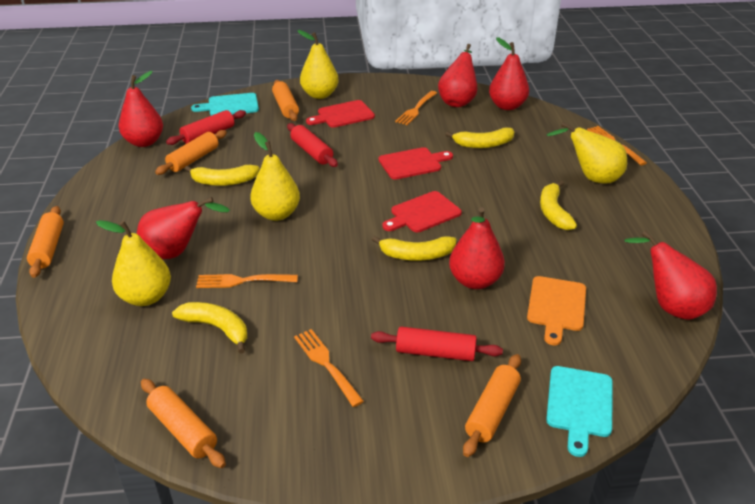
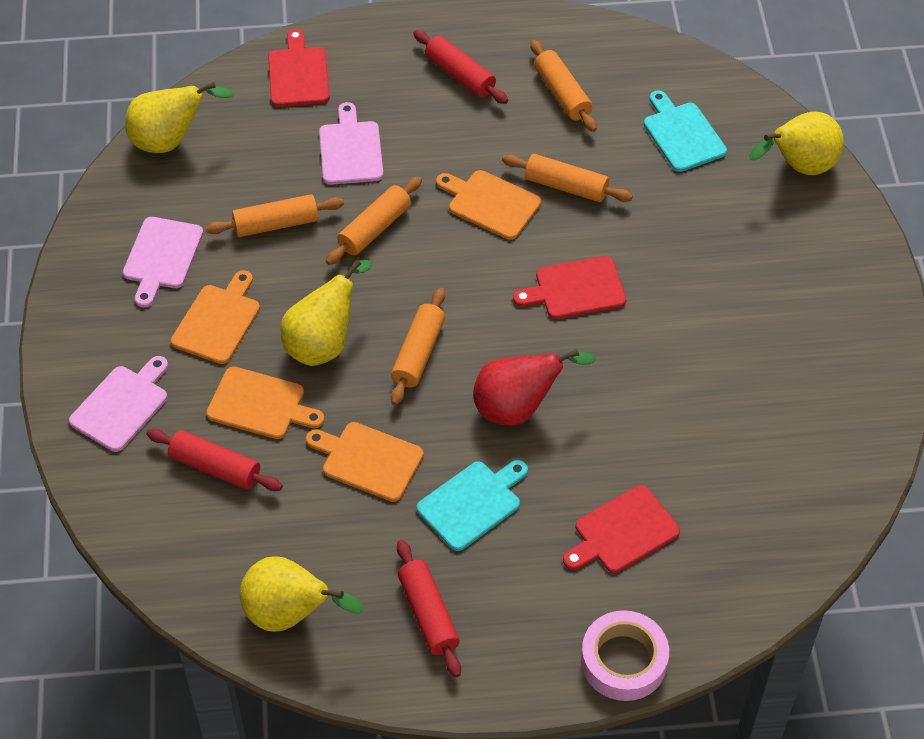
orange cutting board: [527,276,586,345] = 1 -> [171,270,260,364] [206,366,324,439] [306,422,424,502] [436,170,541,240] = 4
orange fork: [196,274,298,288] [294,329,364,407] [395,91,437,125] [587,126,647,165] = 4 -> none = 0
pink cutting board: none = 0 -> [69,356,168,452] [123,217,203,307] [319,102,383,185] = 3
pink tape: none = 0 -> [581,610,669,701] = 1
red pear: [119,71,163,147] [137,197,230,259] [438,44,477,107] [449,207,505,289] [489,37,529,110] [624,231,717,320] = 6 -> [473,349,596,426] = 1
yellow banana: [172,302,247,354] [185,165,259,186] [372,236,457,261] [445,127,514,148] [540,181,577,230] = 5 -> none = 0

